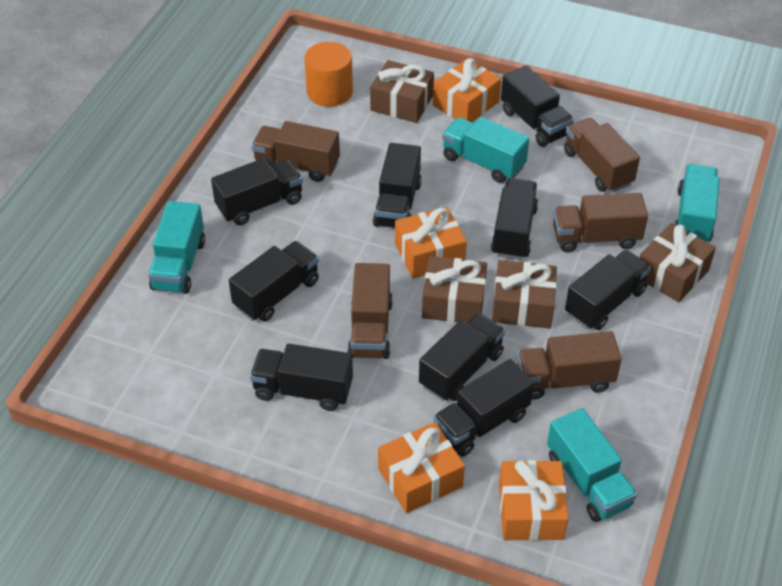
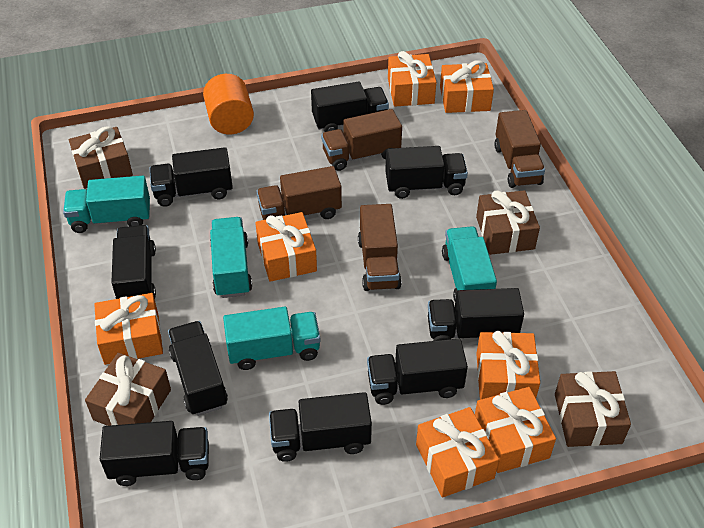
brown truck: [252,121,340,182] [348,263,393,359] [517,331,622,399] [553,193,648,252] [564,118,640,193] = 5 -> [256,166,342,220] [321,109,402,171] [358,204,402,291] [494,110,545,188] = 4
orange gift: [378,422,465,513] [395,207,467,279] [433,58,501,122] [499,460,569,541] = 4 -> [94,293,163,365] [255,212,317,282] [388,51,436,107] [416,407,499,498] [440,60,494,113] [475,387,556,473] [476,331,540,400] = 7

